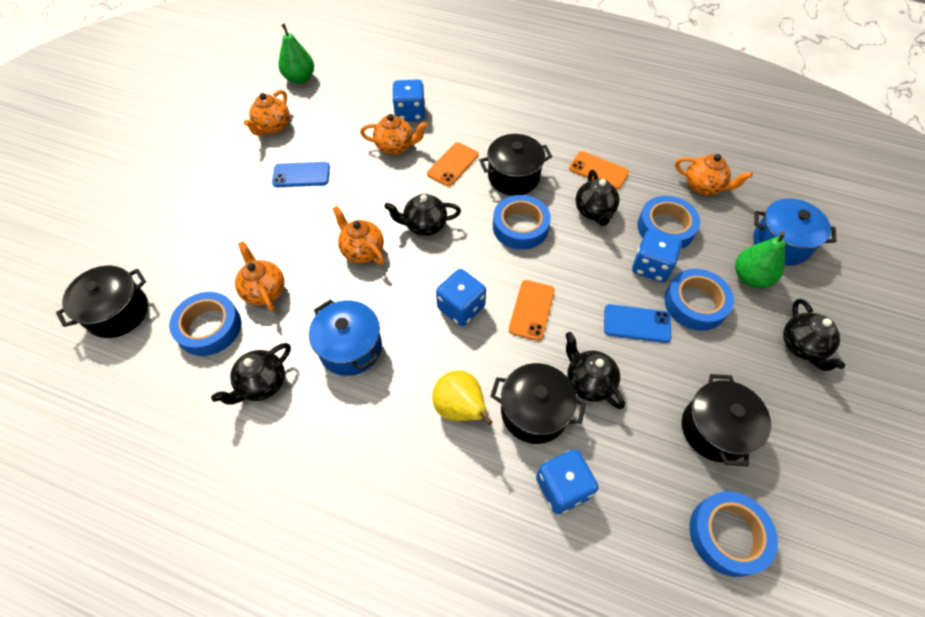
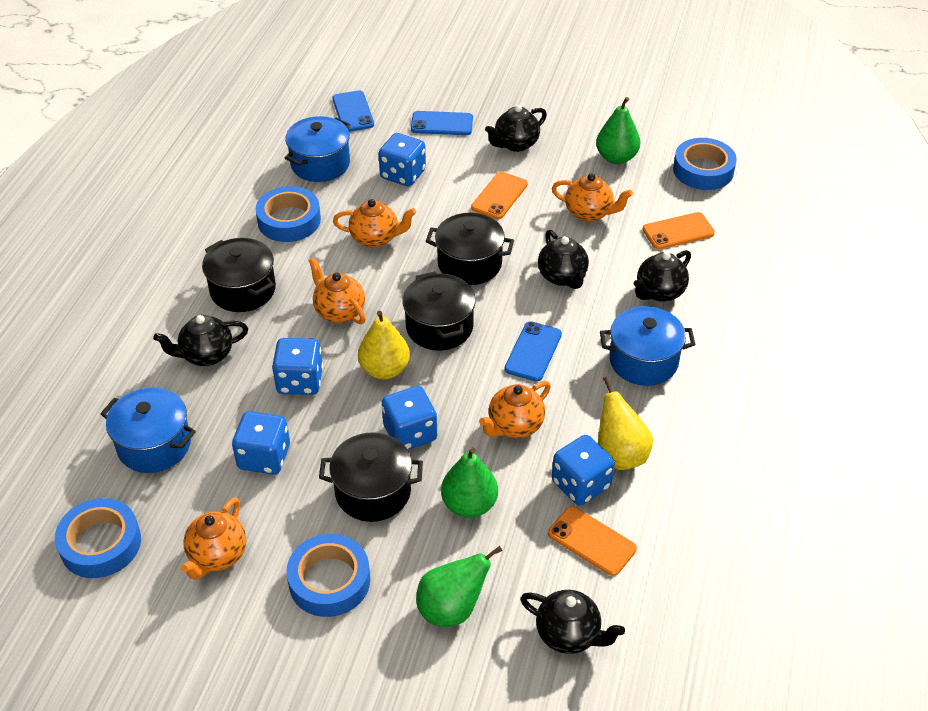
blue dice: [392,79,425,121] [436,269,486,326] [536,450,599,514] [632,229,682,282] = 4 -> [232,411,290,475] [272,338,323,395] [378,133,426,186] [382,386,437,450] [552,435,615,506] = 5
blue phone: [272,162,330,187] [604,304,671,343] = 2 -> [332,90,374,132] [411,111,473,135] [505,321,562,382] = 3
blue pot: [309,299,382,376] [753,198,836,266] = 2 -> [100,387,196,473] [285,116,350,182] [600,306,696,386] = 3
blue tape: [169,292,241,356] [493,195,551,250] [638,196,700,249] [664,269,734,331] [689,491,778,577] = 5 -> [55,498,141,578] [255,186,321,242] [286,534,370,617] [673,138,737,190] = 4
green pear: [278,24,314,84] [735,231,786,288] = 2 -> [416,546,503,627] [441,447,498,518] [596,97,640,164] = 3
yellow pear: [432,371,492,425] = 1 -> [358,311,410,379] [598,376,653,470] = 2

